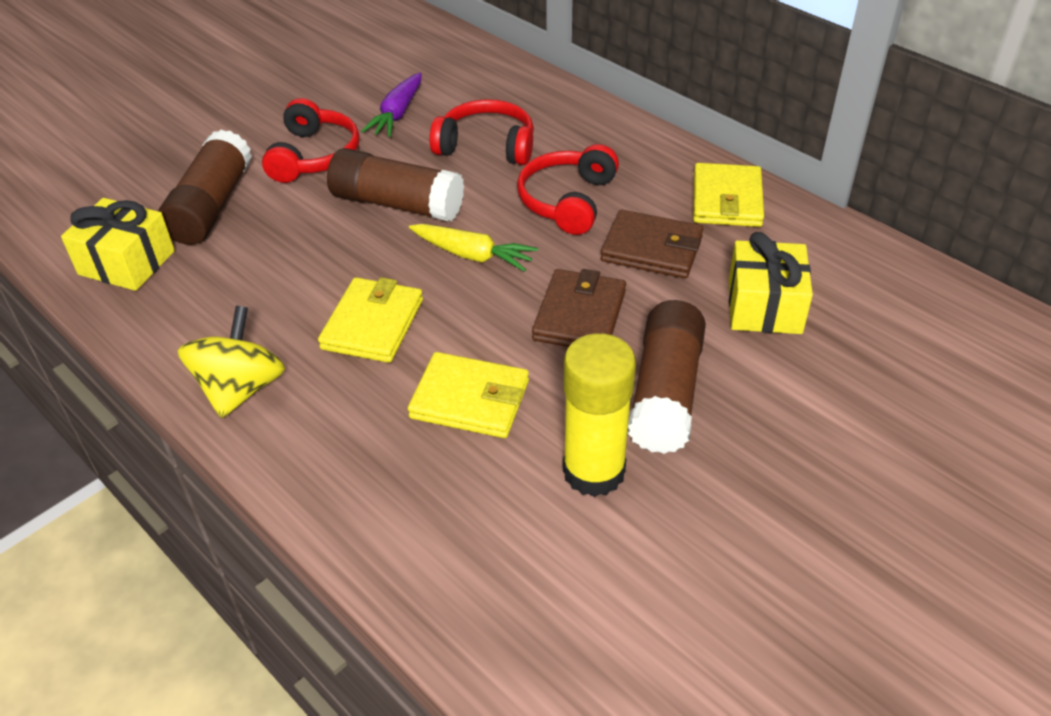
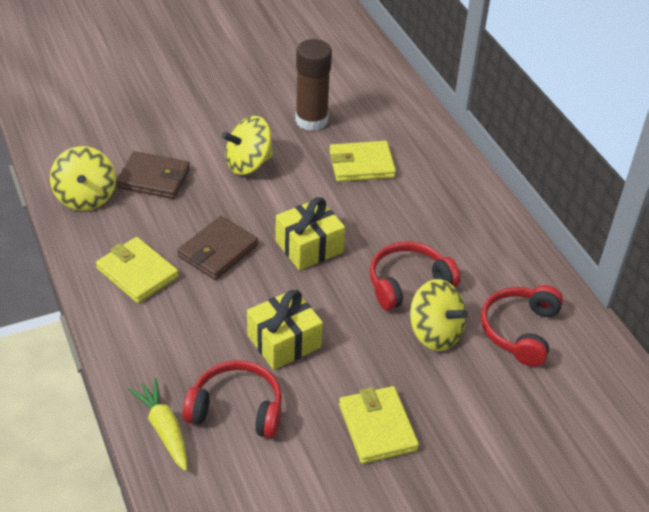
brown glue stick: [158,129,252,245] [327,148,464,222] [628,300,706,454] = 3 -> [295,39,332,131] = 1
purple carrot: [361,73,422,137] = 1 -> none = 0
yellow glue stick: [563,333,636,497] = 1 -> none = 0
yellow spinning top: [177,306,285,418] = 1 -> [50,146,116,211] [222,116,273,175] [410,279,468,351] = 3

